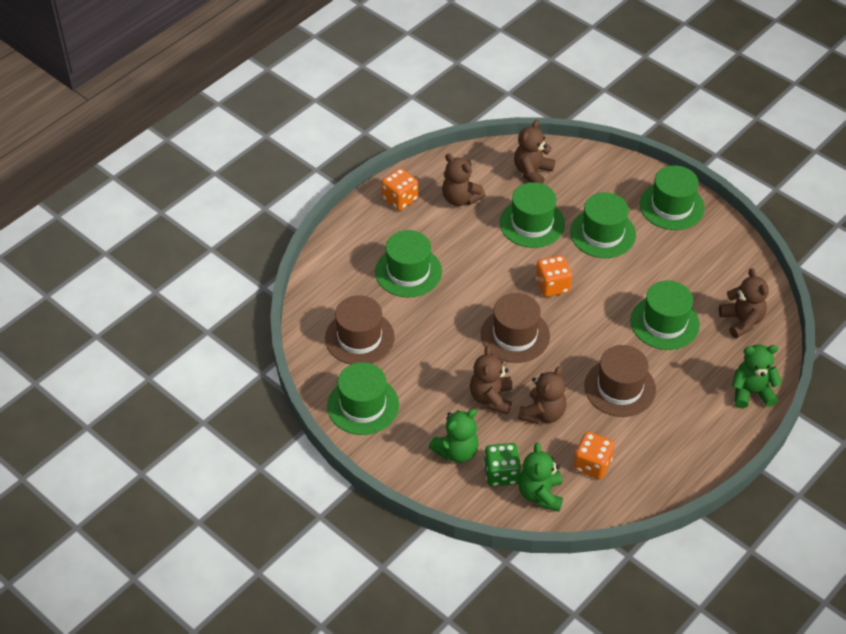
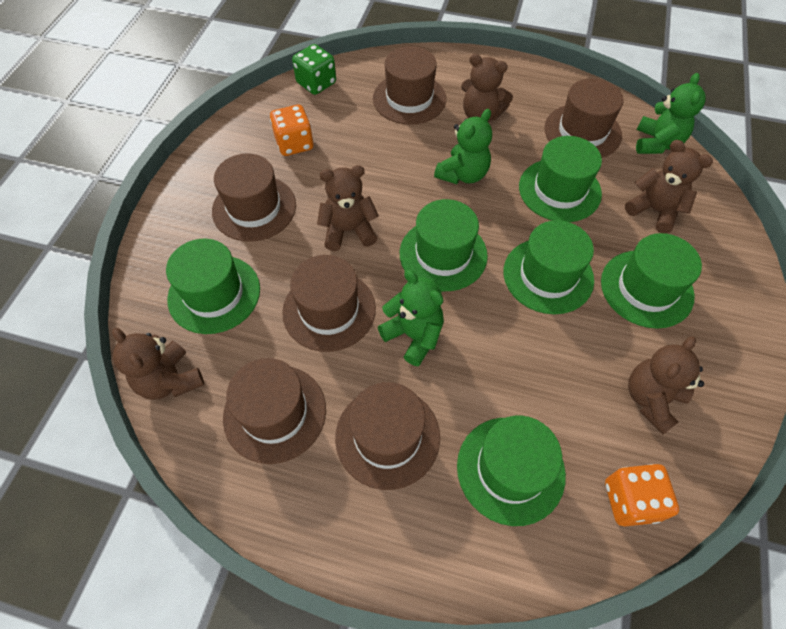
brown hat: [325,295,395,365] [481,293,550,363] [585,345,656,417] = 3 -> [212,153,296,242] [223,358,326,464] [282,255,376,352] [335,382,440,490] [373,46,446,125] [544,78,623,158] = 6
orange dice: [382,168,418,211] [536,255,572,297] [573,432,615,479] = 3 -> [270,105,313,156] [605,464,679,526] = 2

